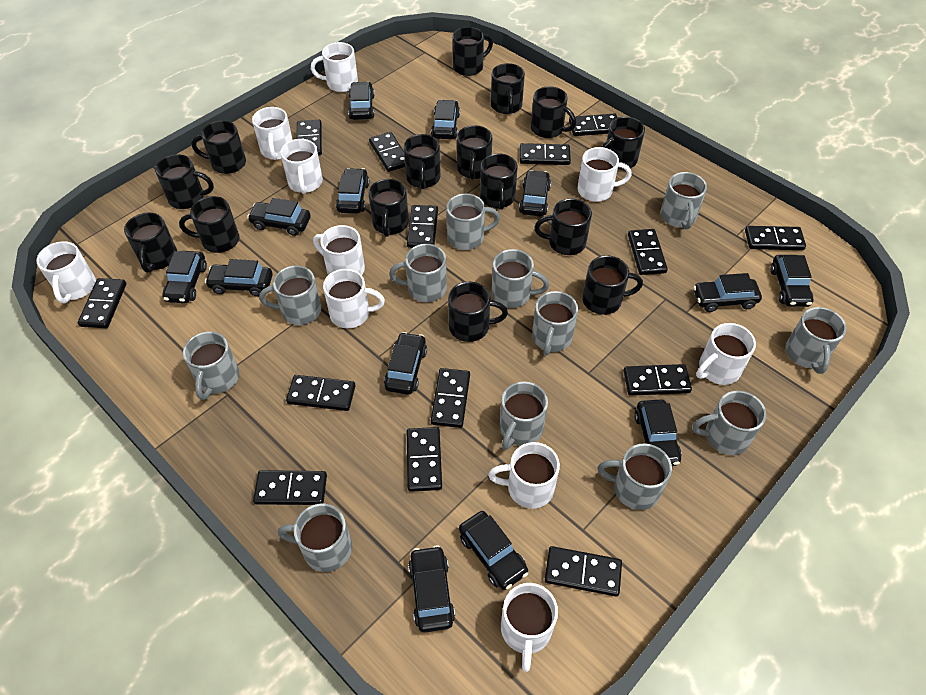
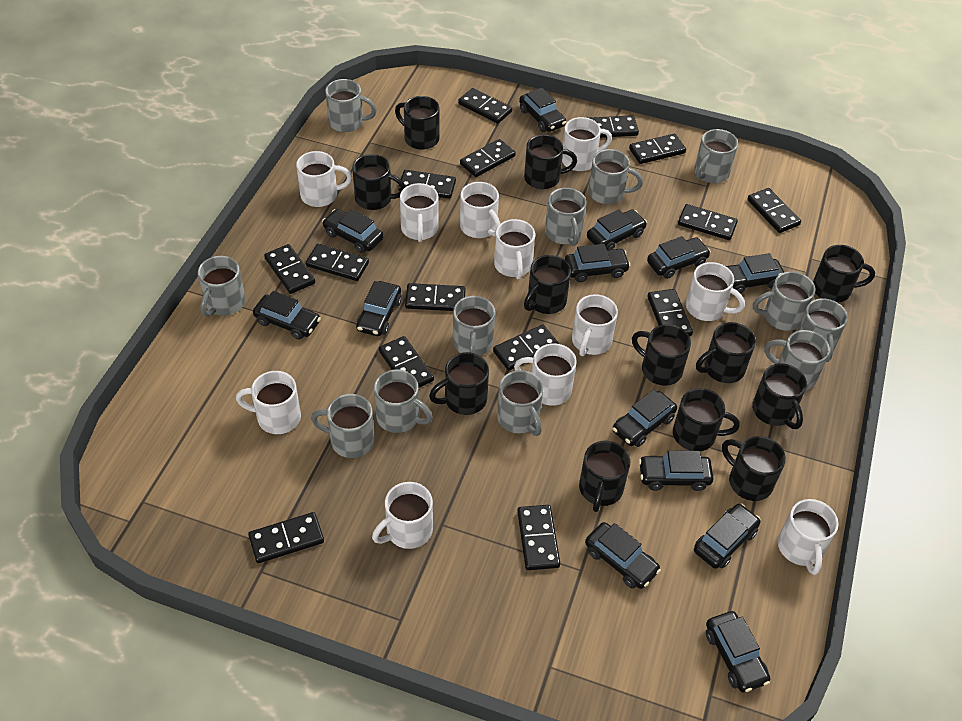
black domino: [78,278,126,328] [253,470,327,505] [286,375,355,411] [296,120,322,156] [369,132,405,172] [407,205,438,248] [407,427,442,492] [431,368,470,428] [520,143,571,165] [545,546,622,597] [569,113,618,136] [623,364,692,396] [628,229,668,275] [745,226,806,250] = 14 -> [248,512,324,563] [264,244,315,294] [306,244,369,281] [379,336,434,388] [398,170,456,199] [405,283,466,311] [458,88,512,124] [460,139,516,177] [493,325,559,371] [517,505,560,570] [589,115,639,138] [629,134,686,164] [647,289,693,336] [678,204,738,240] [747,188,801,233] = 15
black mug: [124,213,177,273] [155,154,214,209] [179,196,239,253] [191,121,246,174] [369,179,409,237] [404,134,441,189] [448,282,508,342] [453,27,493,76] [457,125,492,180] [480,154,518,210] [491,63,525,114] [531,86,576,138] [534,199,592,255] [582,255,643,315] [602,117,645,170] = 15 -> [352,154,405,210] [395,96,440,150] [429,352,489,415] [524,134,577,189] [524,255,571,314] [579,441,630,512] [632,324,691,386] [673,388,740,451] [696,322,756,383] [722,436,786,501] [752,363,807,429] [813,245,875,303] = 12
white mug: [36,241,96,303] [252,107,293,160] [280,139,323,194] [311,42,358,92] [313,225,365,275] [323,269,385,328] [488,442,560,509] [501,583,558,672] [578,147,632,202] [696,323,756,385] = 10 -> [236,371,301,434] [296,151,352,207] [372,482,433,549] [400,183,438,242] [460,182,500,238] [494,219,535,279] [514,343,577,406] [562,117,612,171] [572,294,618,356] [686,262,745,321] [778,499,839,575] = 11

